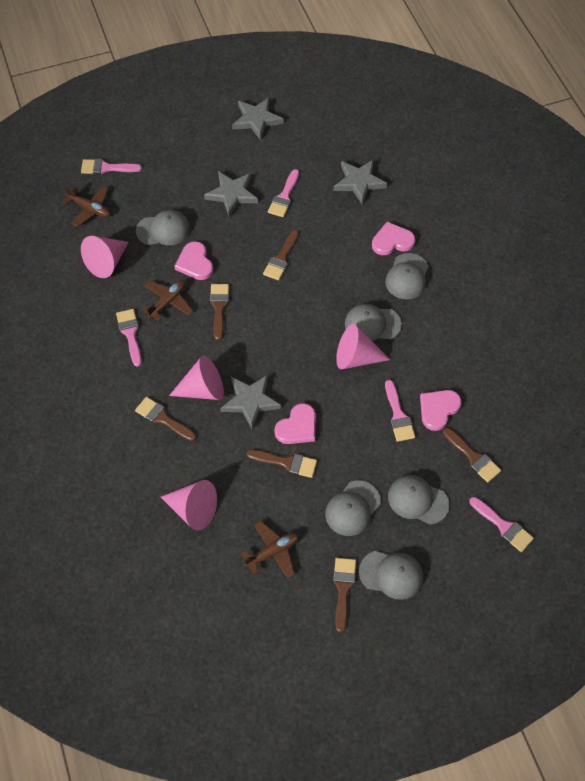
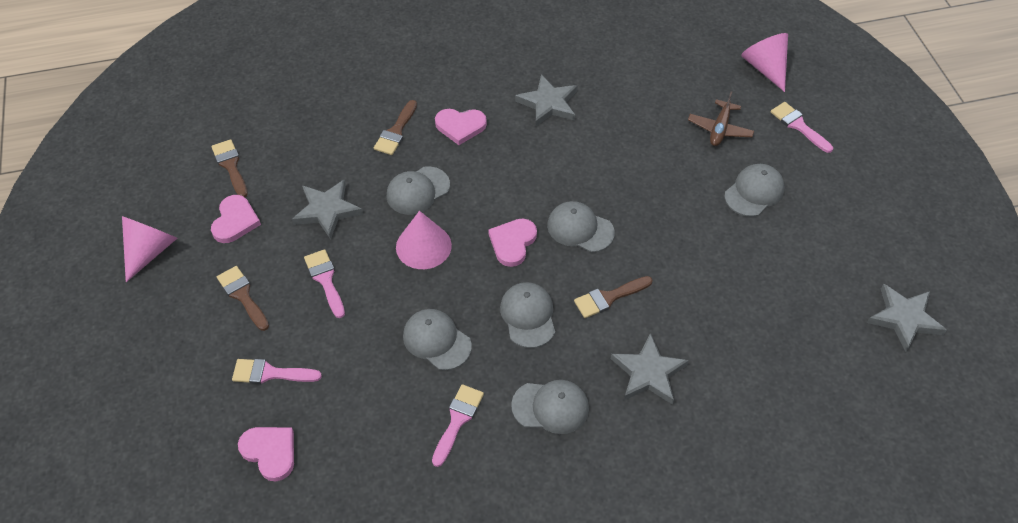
brown brush: [135,397,196,441] [210,284,229,340] [247,449,317,478] [263,230,299,280] [333,558,356,632] [443,428,501,483] = 6 -> [211,139,248,197] [217,266,269,331] [374,100,417,155] [574,276,653,318] = 4
brown plane: [62,186,110,227] [142,280,193,321] [241,521,299,579] = 3 -> [688,91,754,146] = 1
pink brush: [81,159,142,175] [116,309,142,367] [268,169,299,217] [385,380,415,442] [469,497,534,552] = 5 -> [232,359,322,384] [304,249,345,318] [432,384,484,467] [771,102,833,153] = 4
pink cone: [81,236,129,278] [161,480,217,531] [169,356,224,400] [336,324,390,369] = 4 -> [122,216,177,282] [396,211,452,269] [741,33,788,92] = 3

